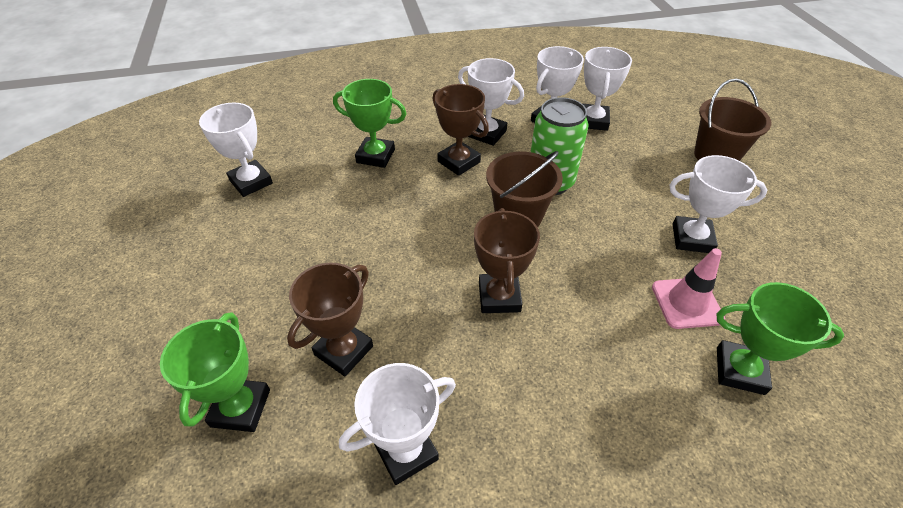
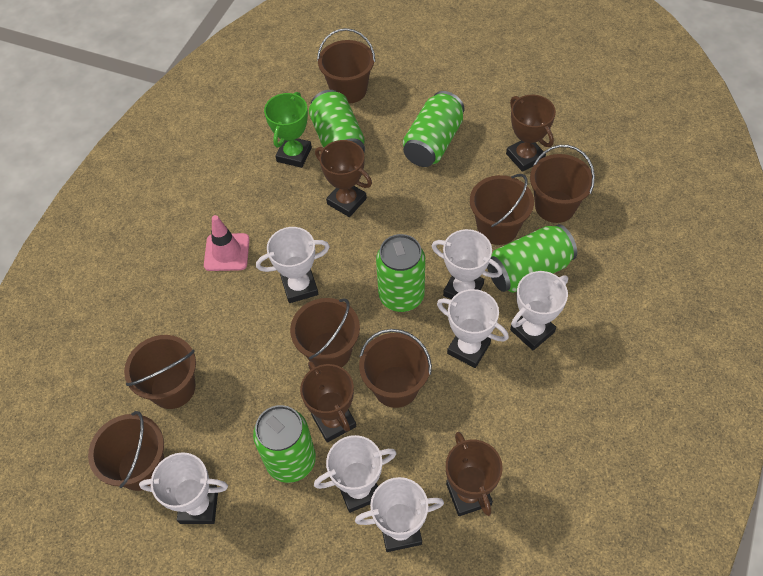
brown bucket: [486,151,563,227] [694,78,771,161] = 2 -> [88,411,164,491] [124,335,196,409] [290,298,360,367] [317,28,375,103] [359,329,432,408] [470,174,534,245] [530,145,595,223] = 7
brown trophy: [287,263,373,376] [433,84,489,176] [474,208,540,313] = 3 -> [300,361,356,442] [315,140,372,217] [446,432,503,516] [506,95,556,172] = 4
green can: [531,97,589,195] = 1 -> [253,405,316,483] [309,90,365,153] [376,234,425,312] [403,91,465,167] [487,224,577,293] = 5
green trophy: [160,312,270,432] [333,79,406,168] [716,282,844,395] = 3 -> [264,92,312,168] = 1
white trophy: [199,102,273,197] [339,363,456,485] [458,58,524,146] [531,46,584,123] [582,47,632,131] [669,155,767,253] = 6 -> [139,452,228,524] [256,227,330,303] [314,435,397,513] [355,477,444,552] [432,229,502,299] [437,289,509,368] [510,271,568,350] = 7

